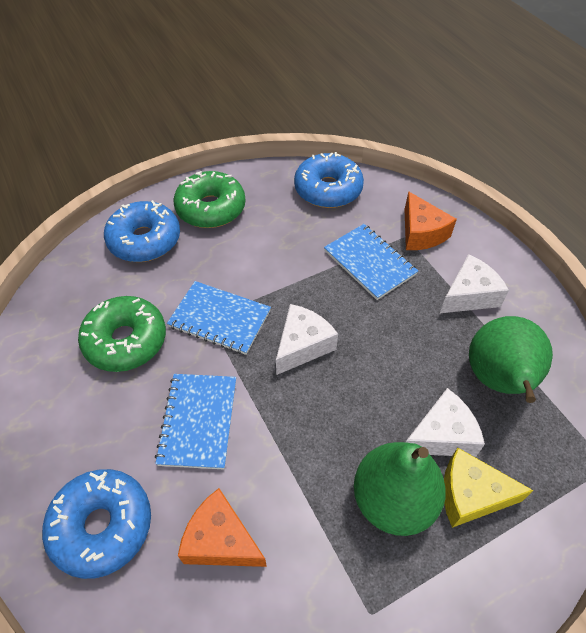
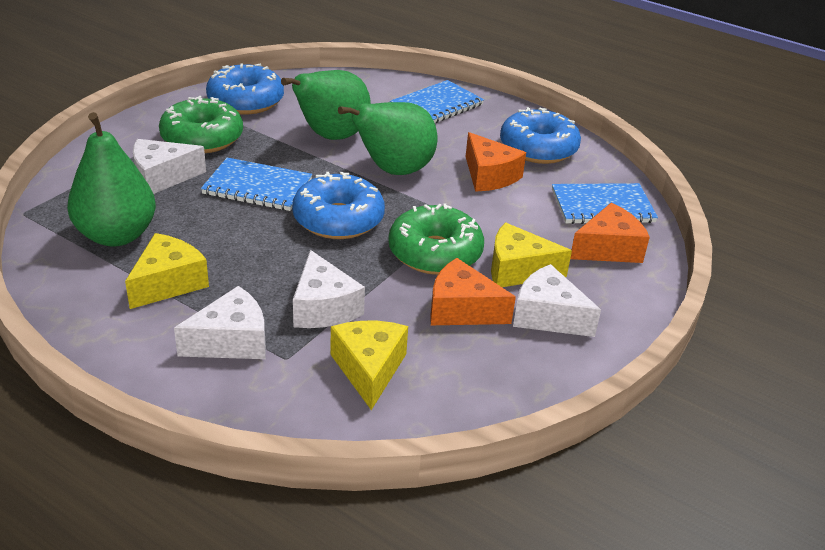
green pear: [354,442,446,536] [469,316,553,403] = 2 -> [67,112,156,247] [281,70,370,140] [338,102,437,175] = 3
orange cheese: [178,488,267,567] [404,191,457,250] = 2 -> [430,258,516,325] [466,132,526,192] [570,203,650,263] = 3
white cheese: [276,304,338,375] [406,388,485,457] [439,254,509,314] = 3 -> [133,139,206,194] [174,286,266,359] [293,250,365,328] [513,264,601,337] = 4
yellow cheese: [444,447,534,528] = 1 -> [125,233,209,309] [331,321,408,410] [491,222,572,287] = 3

